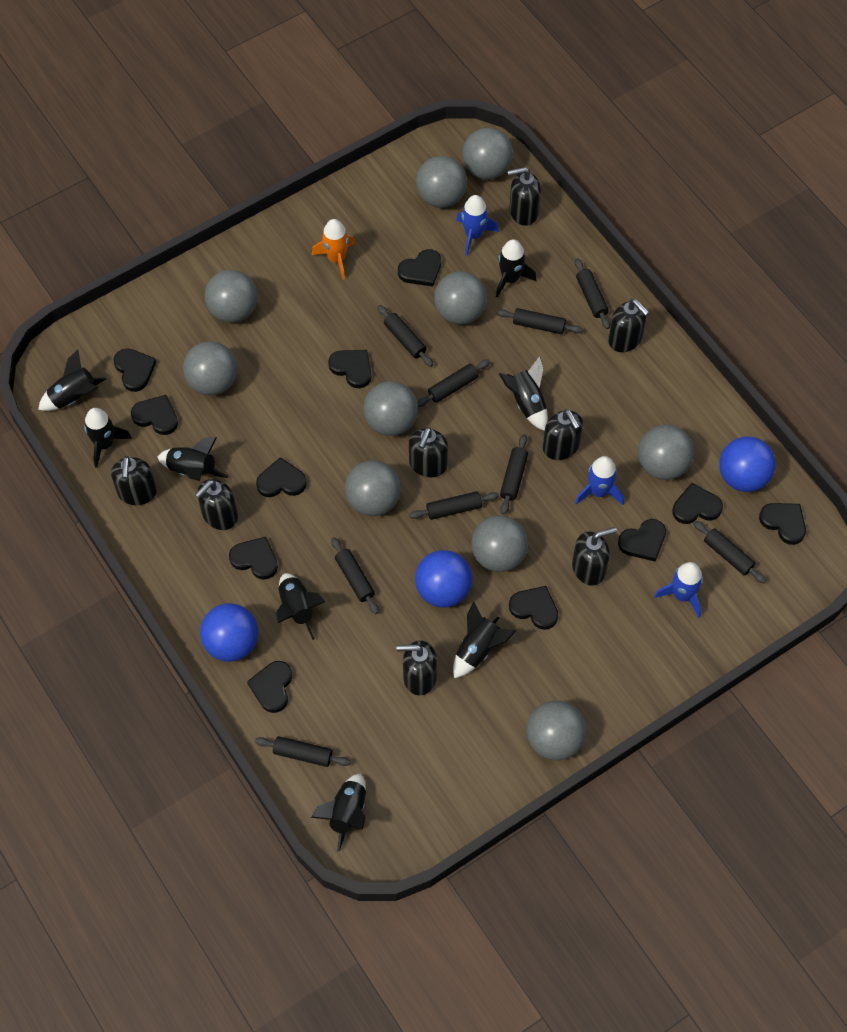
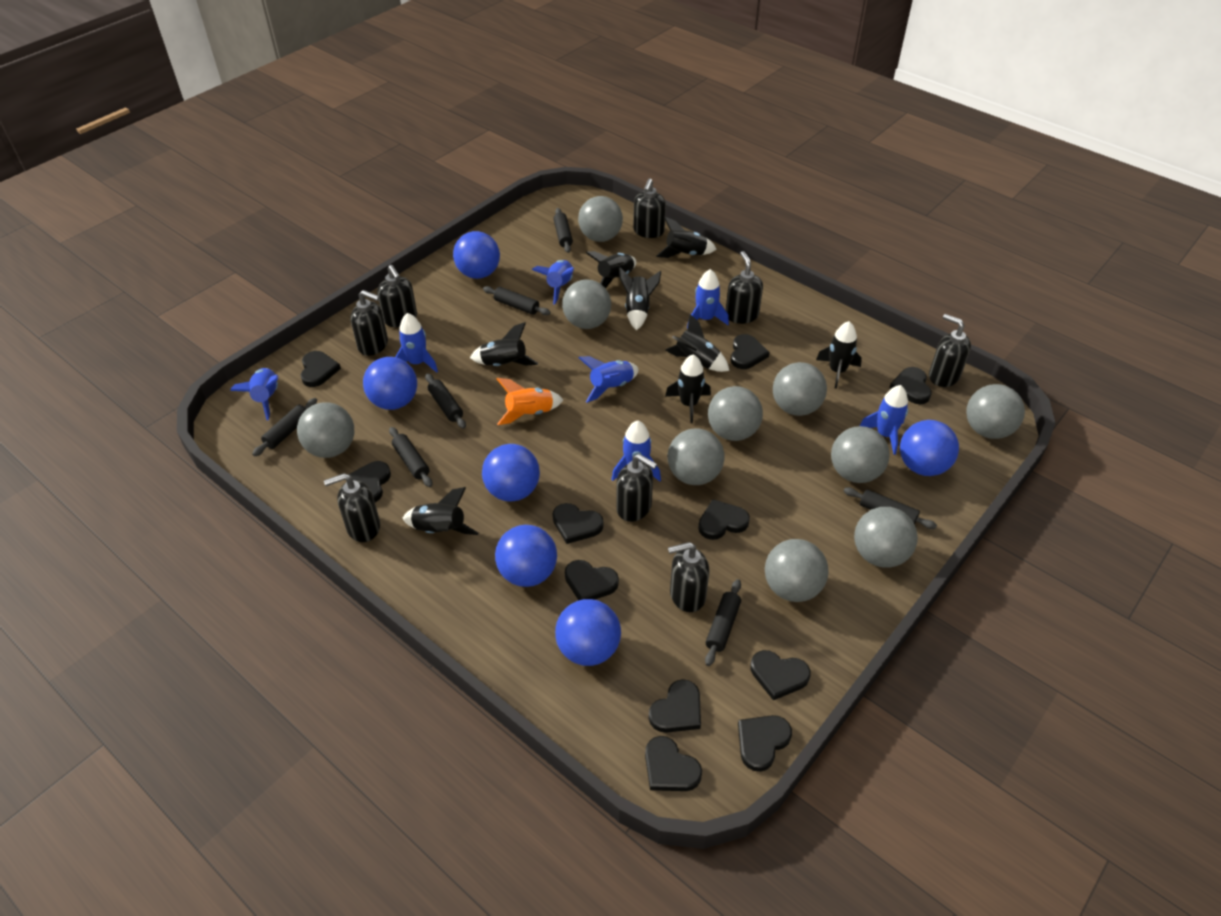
black rolling pin: [255,736,351,767] [331,537,379,614] [377,305,433,367] [409,491,499,520] [417,360,490,407] [497,308,582,334] [500,434,528,514] [575,258,610,329] [693,521,766,584] = 9 -> [252,398,317,456] [389,427,432,487] [425,373,466,429] [483,286,551,315] [553,208,573,253] [705,579,741,666] [844,487,937,529] = 7
blue ball: [200,603,259,662] [415,550,472,608] [719,436,776,492] = 3 -> [363,357,417,410] [453,231,500,279] [482,444,540,502] [495,525,557,587] [555,599,621,666] [900,420,959,476] = 6
blue rocket: [456,195,499,256] [575,456,624,505] [654,562,703,618] = 3 -> [230,368,278,420] [395,313,438,373] [532,260,575,305] [579,356,639,403] [611,421,661,482] [687,269,729,329] [860,385,908,455] = 7

